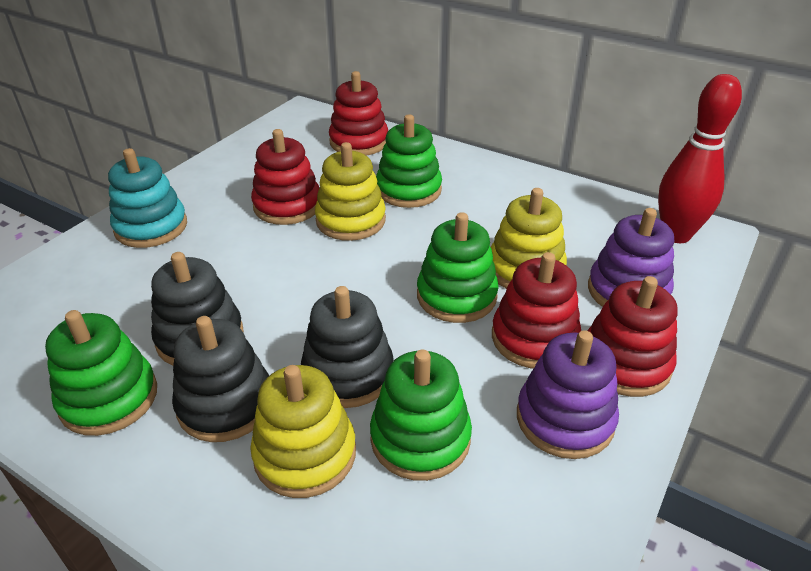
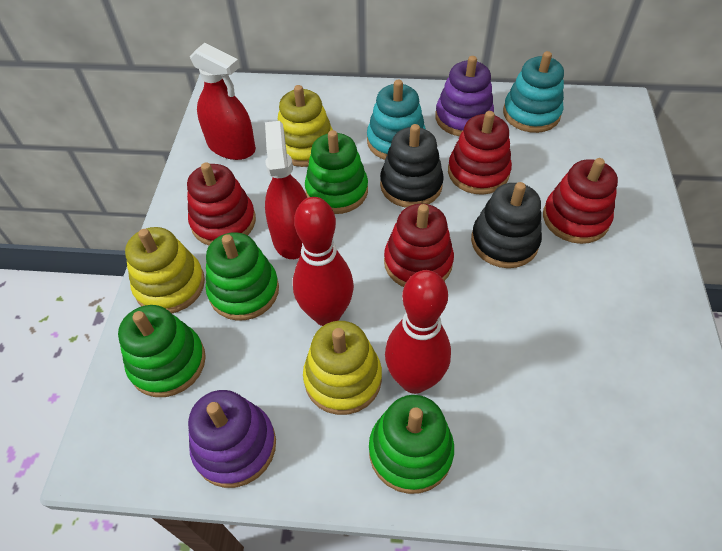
black stacking toy: [151,252,244,366] [172,316,269,442] [301,286,394,408] = 3 -> [380,124,444,208] [471,182,542,268] = 2
red bowling pin: [658,74,742,243] = 1 -> [293,197,354,326] [385,270,451,394] = 2
red spray bottle: none = 0 -> [190,43,256,160] [265,121,307,259] = 2
turquoise stacking toy: [108,148,187,248] = 1 -> [367,80,426,160] [503,51,564,133] = 2

